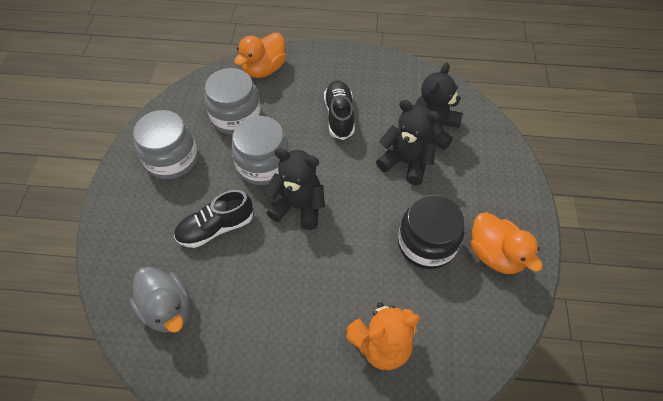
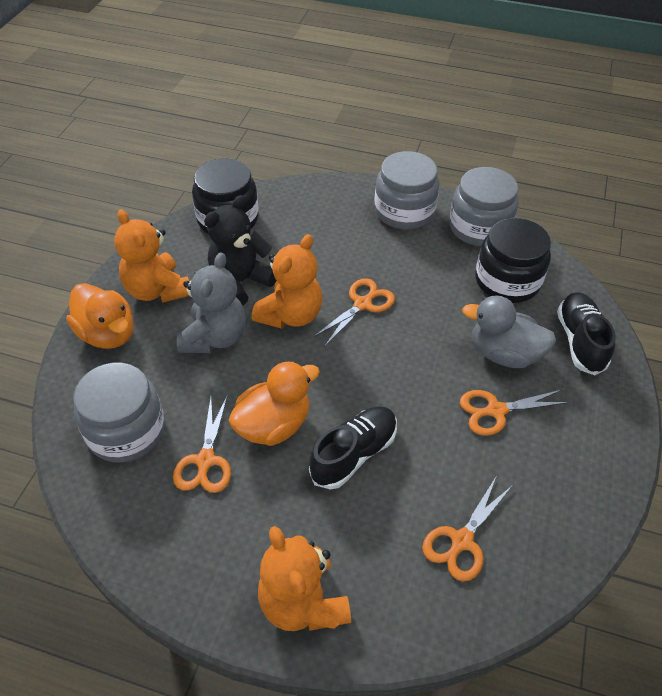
black jar: [398,195,464,269] = 1 -> [192,159,259,234] [475,218,551,303] = 2
black teddy bear: [264,148,325,230] [376,100,440,185] [415,63,462,150] = 3 -> [204,195,277,306] = 1
grey teddy bear: none = 0 -> [177,252,246,353] = 1
orange scissors: none = 0 -> [173,395,231,493] [313,278,395,346] [422,477,513,582] [460,389,570,436] = 4
orange teddy bear: [346,302,420,370] = 1 -> [114,209,189,303] [252,234,323,329] [258,526,351,631] = 3

